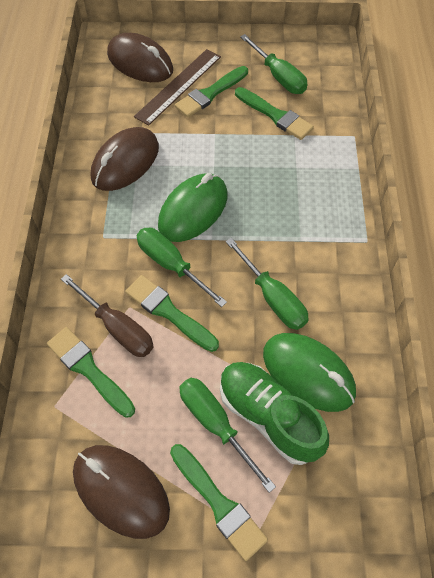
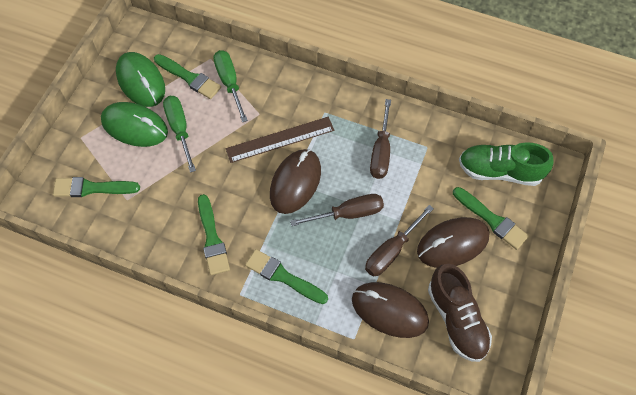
brown screwdriver: [61,274,154,357] = 1 -> [290,194,384,226] [365,205,434,276] [370,99,391,179] = 3
brown shoe: none = 0 -> [428,264,492,362] = 1
green screwdriver: [137,228,227,307] [179,378,276,493] [226,238,309,330] [240,34,307,94] = 4 -> [163,96,196,173] [213,50,248,122] = 2

